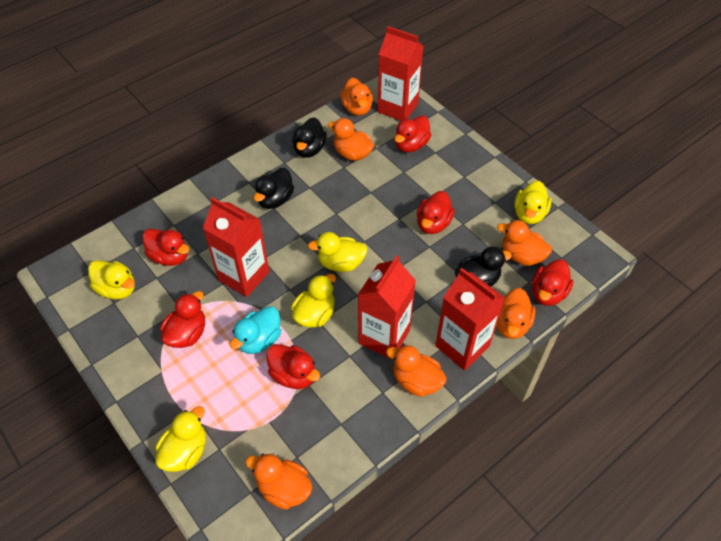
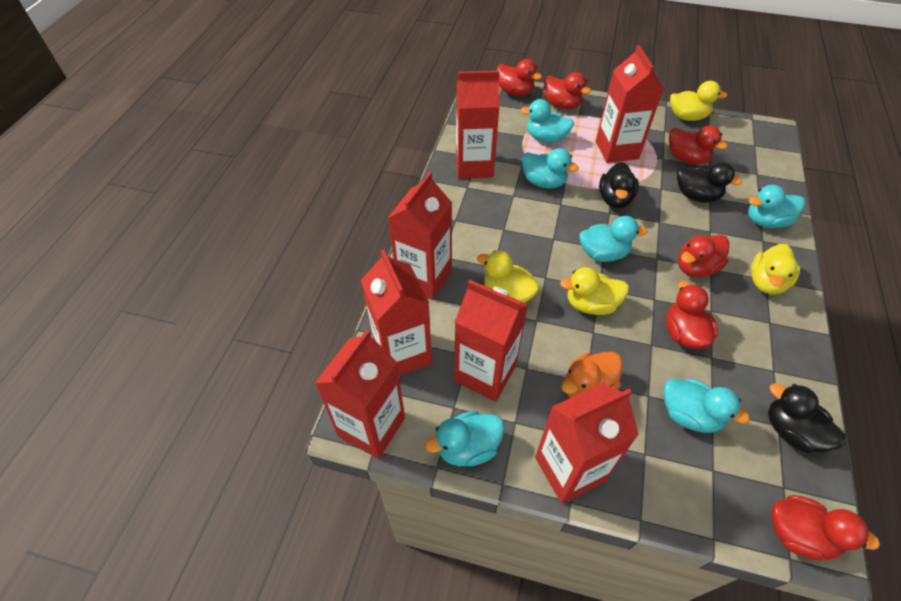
orange duck: [245,454,312,510] [328,118,374,161] [340,78,373,116] [386,345,447,397] [497,220,552,266] [497,288,535,339] = 6 -> [561,352,623,398] = 1
red carton: [203,197,269,297] [358,255,416,360] [378,26,423,121] [435,268,505,370] = 4 -> [315,330,405,459] [361,249,432,376] [388,172,452,299] [454,280,528,402] [456,71,500,179] [535,383,639,504] [596,45,664,163] = 7
turquoise duck: [230,306,281,354] = 1 -> [425,411,505,466] [520,99,574,143] [522,148,579,189] [579,216,648,262] [664,379,750,433] [748,185,805,228] = 6
yellow duck: [88,260,135,299] [156,406,206,472] [291,274,336,328] [308,232,367,272] [514,181,552,224] = 5 -> [477,251,539,303] [560,267,629,315] [670,81,727,121] [751,244,800,295] = 4

